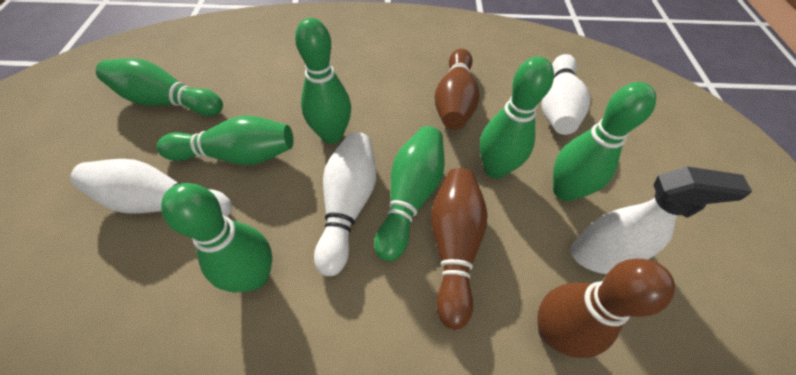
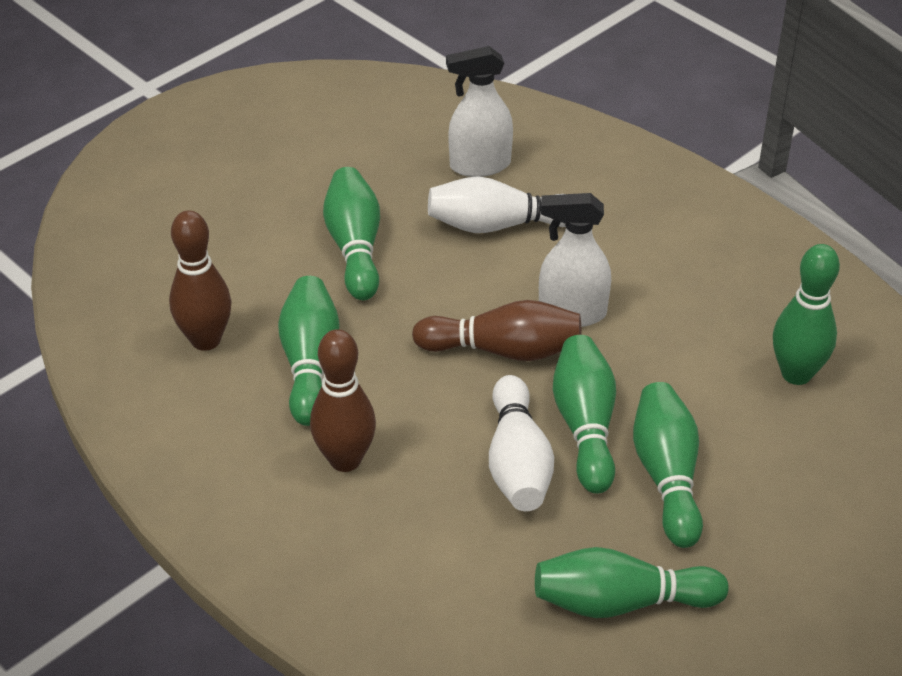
green bowling pin: [96,58,223,116] [157,115,293,165] [161,183,272,293] [295,18,351,144] [374,126,445,261] [480,56,554,179] [553,82,656,201] = 7 -> [278,276,340,426] [323,167,380,300] [535,547,729,618] [553,335,616,494] [633,382,703,548] [773,244,840,385] = 6
white bowling pin: [70,159,232,217] [314,132,376,276] [541,54,591,135] = 3 -> [428,176,566,233] [489,375,554,511] = 2
white spray bottle: [571,166,752,274] = 1 -> [446,46,513,177] [539,193,611,327] = 2

